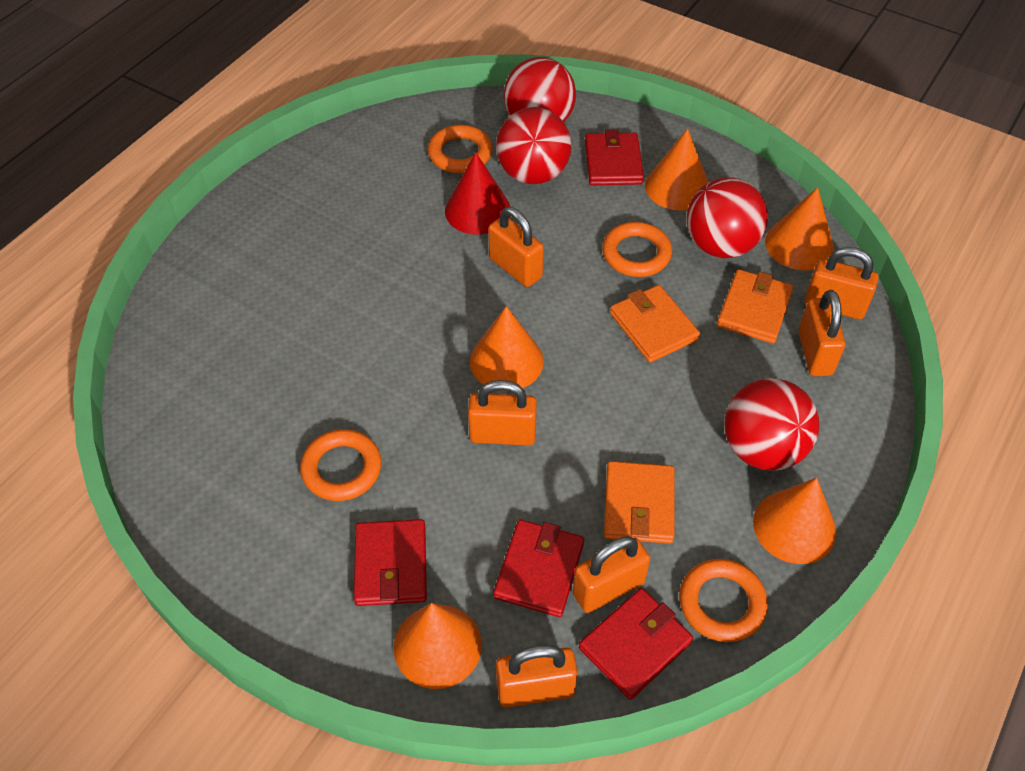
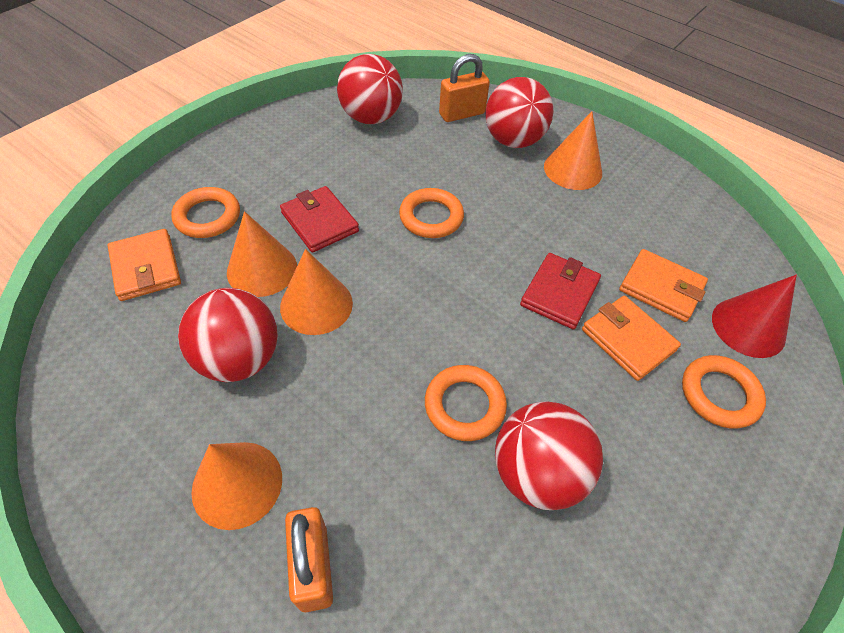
orange cone: [394,603,482,689] [470,306,544,391] [645,128,708,211] [753,478,836,564] [765,187,834,271] = 5 -> [191,442,282,530] [227,211,297,297] [280,249,353,335] [544,111,602,190] = 4
orange padlock: [468,380,537,446] [488,207,544,287] [496,645,578,708] [573,536,650,613] [798,290,846,376] [805,247,879,320] = 6 -> [285,507,333,612] [439,54,490,122] = 2
red wallet: [354,519,427,606] [493,520,584,617] [579,588,693,700] [585,130,644,185] = 4 -> [280,186,359,252] [520,253,601,330] = 2

